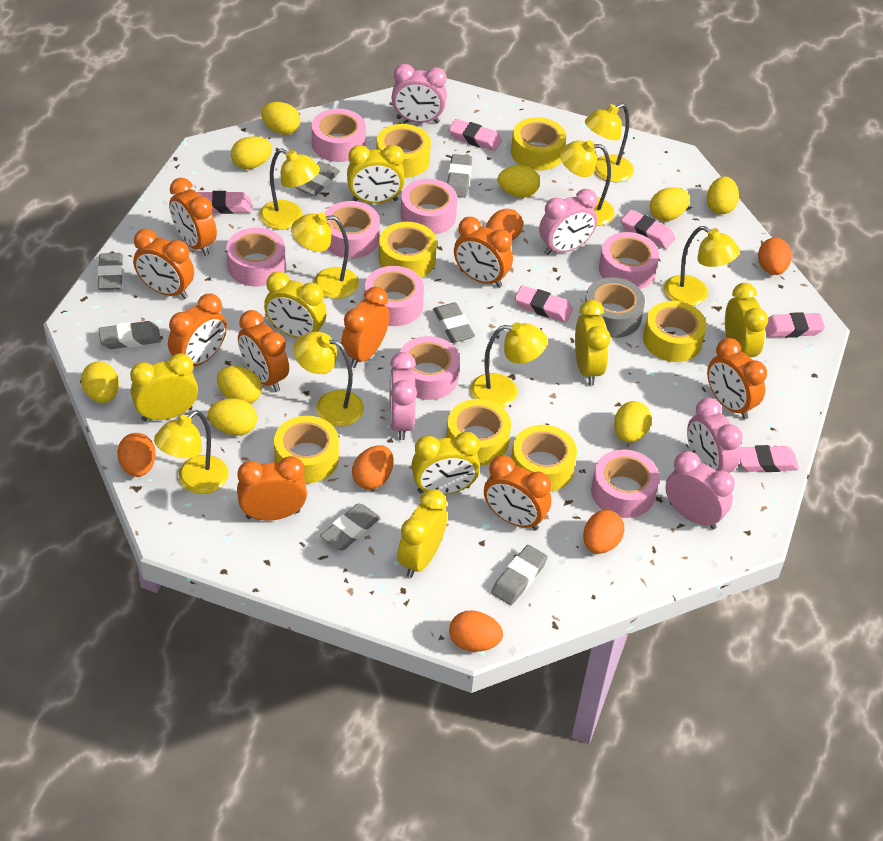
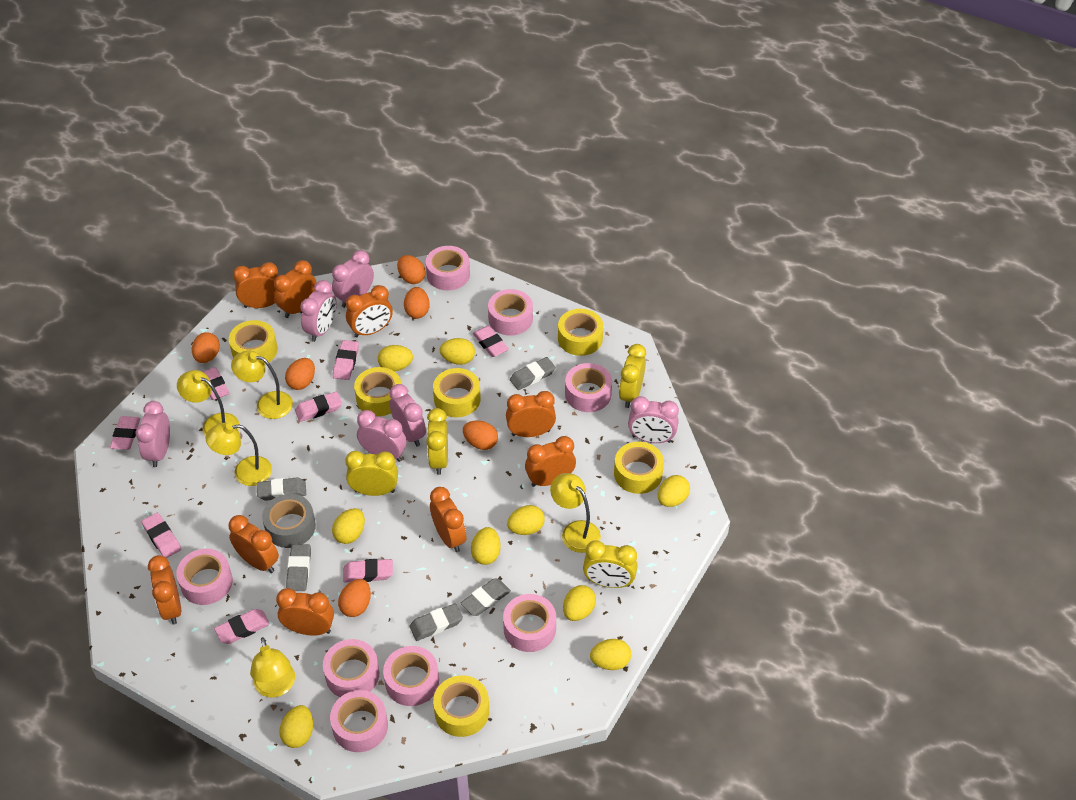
grey eraser: [97,253,123,290] [98,321,161,349] [295,161,340,196] [320,503,380,550] [433,302,475,343] [447,154,472,198] [491,545,548,605] = 7 -> [257,478,306,501] [286,544,311,591] [409,603,463,641] [461,578,511,616] [510,357,556,390] = 5
pink clock: [389,352,417,440] [391,64,447,123] [539,189,597,255] [665,451,735,529] [687,398,743,473] = 5 -> [135,401,170,467] [300,280,337,342] [332,250,374,308] [357,410,407,462] [389,384,426,446] [628,396,679,443] = 6
pink eraser: [197,191,251,214] [449,119,502,151] [514,285,573,322] [621,210,675,249] [740,445,799,472] [765,312,825,338] = 6 -> [110,416,140,450] [141,513,181,558] [203,367,229,400] [214,609,270,644] [295,392,342,422] [333,340,359,380] [343,559,393,582] [473,326,509,357] = 8
yellow clock: [130,353,198,421] [264,271,327,338] [347,145,405,203] [397,489,447,578] [411,432,480,495] [575,300,611,385] [725,283,768,357] = 7 -> [345,451,398,496] [426,408,448,475] [583,541,638,588] [619,344,646,408] = 4
yellow lamp: [154,410,229,494] [259,148,320,230] [291,212,359,299] [293,332,364,426] [470,322,547,408] [560,140,615,226] [585,103,634,182] [664,226,740,306] = 8 -> [177,370,239,436] [206,423,272,486] [231,351,293,419] [250,637,295,698] [550,473,601,553] = 5
yellow tape: [274,416,339,483] [376,124,431,178] [379,222,437,278] [446,399,511,465] [511,117,566,171] [511,425,577,492] [643,301,707,362] = 7 -> [229,320,278,365] [354,367,401,416] [433,368,481,417] [433,675,489,737] [558,309,603,356] [614,442,664,494] = 6

